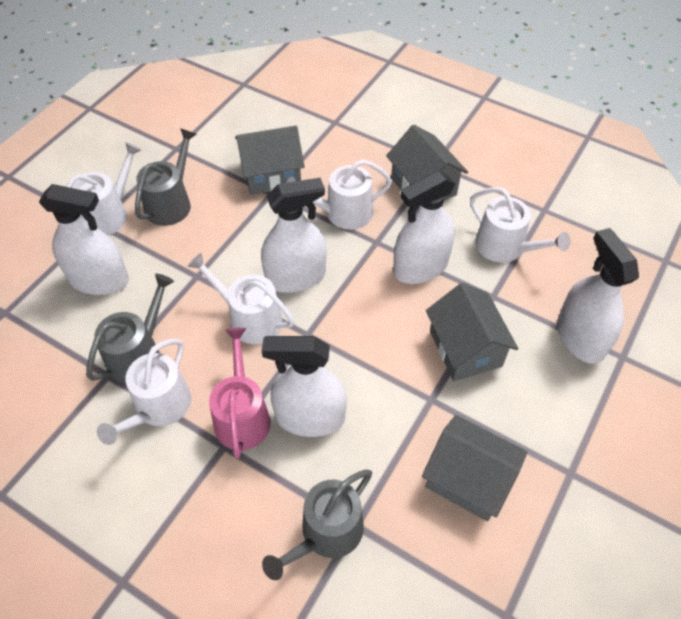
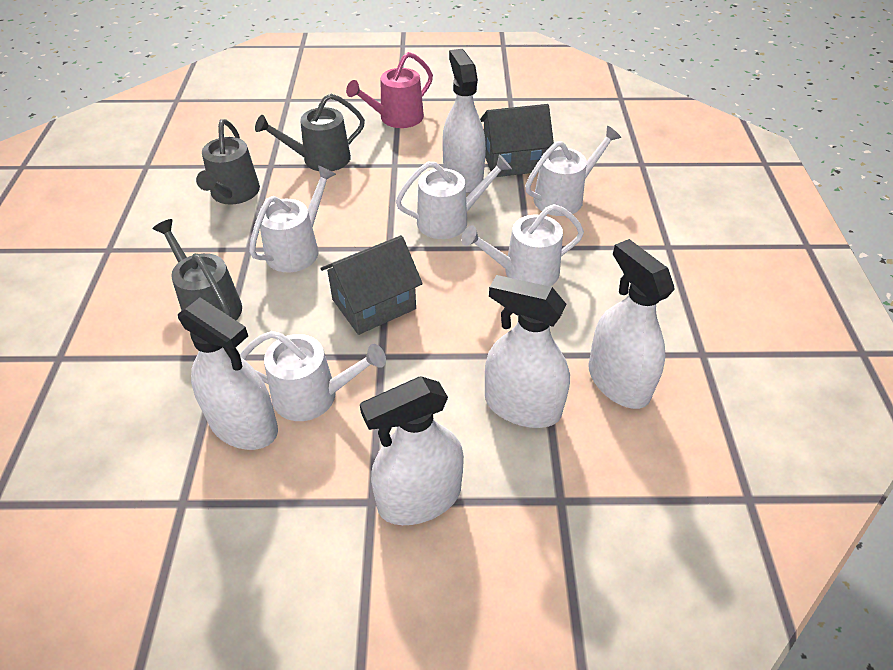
grey house: [235,126,304,195] [386,125,468,210] [422,415,527,521] [426,283,518,381] = 4 -> [320,235,423,335] [480,104,554,177] = 2

